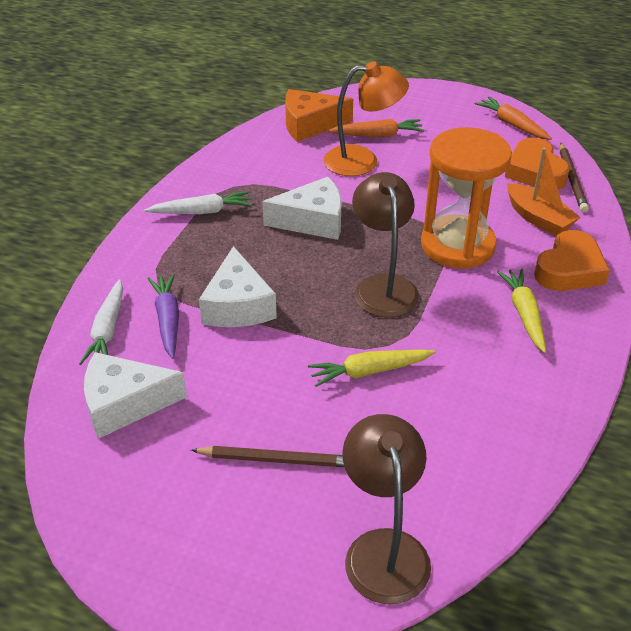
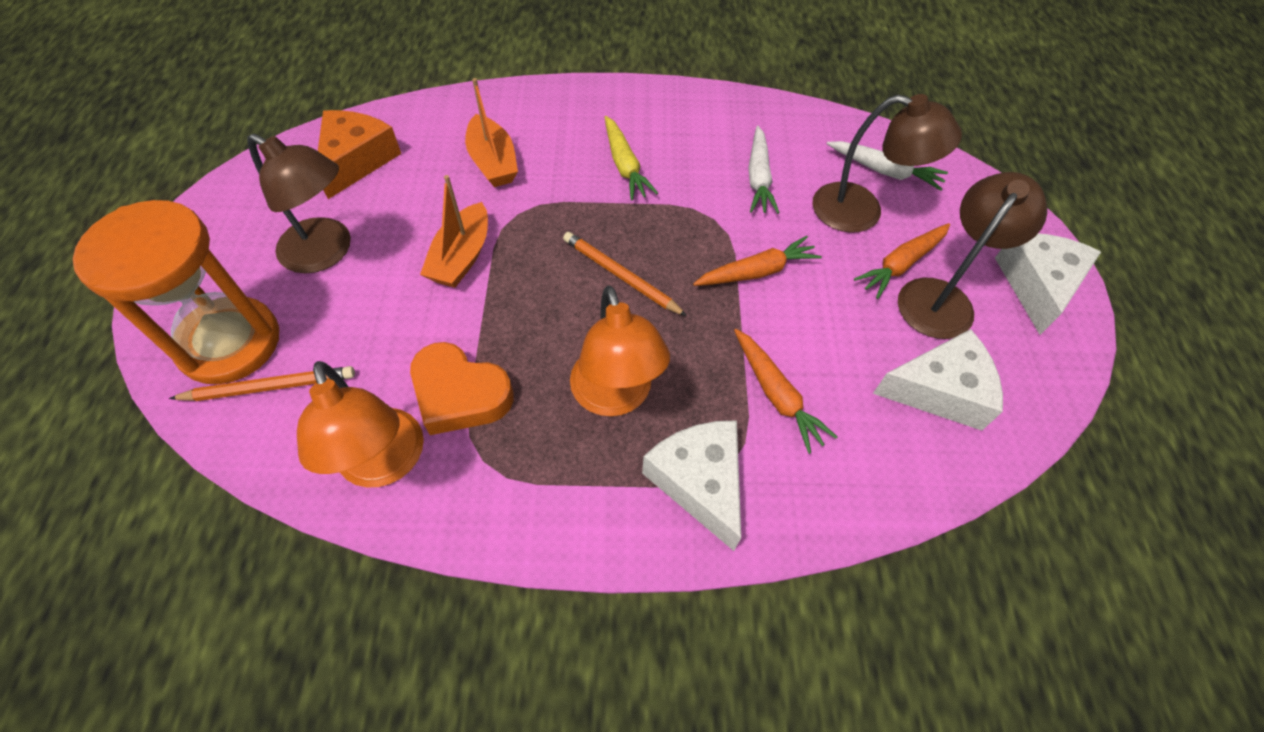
brown lamp: [342,414,431,604] [352,172,419,318] = 2 -> [247,134,351,273] [812,94,962,233] [898,172,1047,339] = 3
brown pencil: [191,446,344,467] [560,143,589,212] = 2 -> none = 0
orange boat: [507,148,580,236] = 1 -> [420,175,488,288] [465,78,518,187] = 2
orange carrot: [328,119,424,137] [475,97,552,140] = 2 -> [693,236,822,286] [734,329,838,454] [854,223,950,299] = 3
orange heart: [505,138,570,190] [534,230,610,291] = 2 -> [410,342,513,435] = 1
orange lamp: [323,61,409,176] = 1 -> [297,361,424,488] [570,285,670,416] = 2
orange pencil: none = 0 -> [169,366,355,401] [563,232,687,316] = 2
purple carrot: [147,274,179,359] = 1 -> none = 0
yellow carrot: [308,350,435,387] [497,269,546,353] = 2 -> [605,116,658,201] = 1

